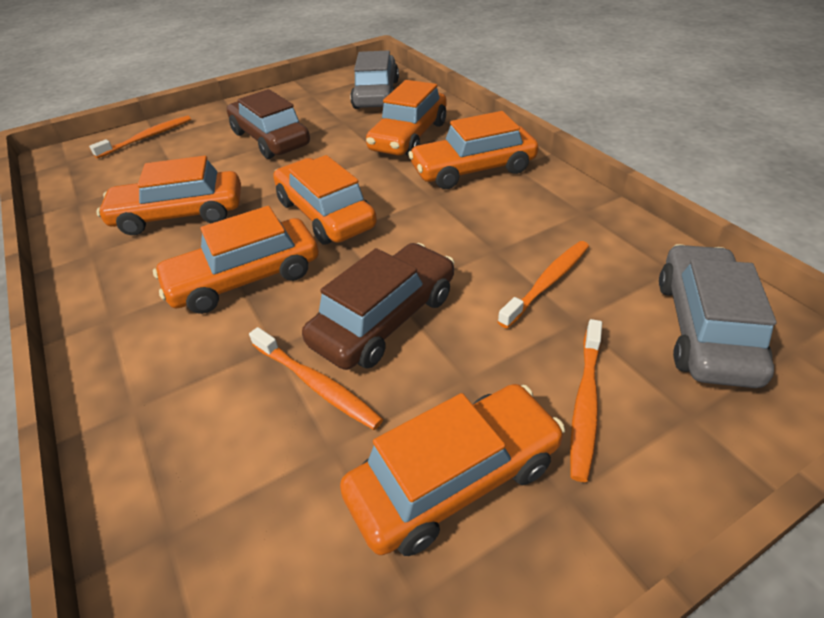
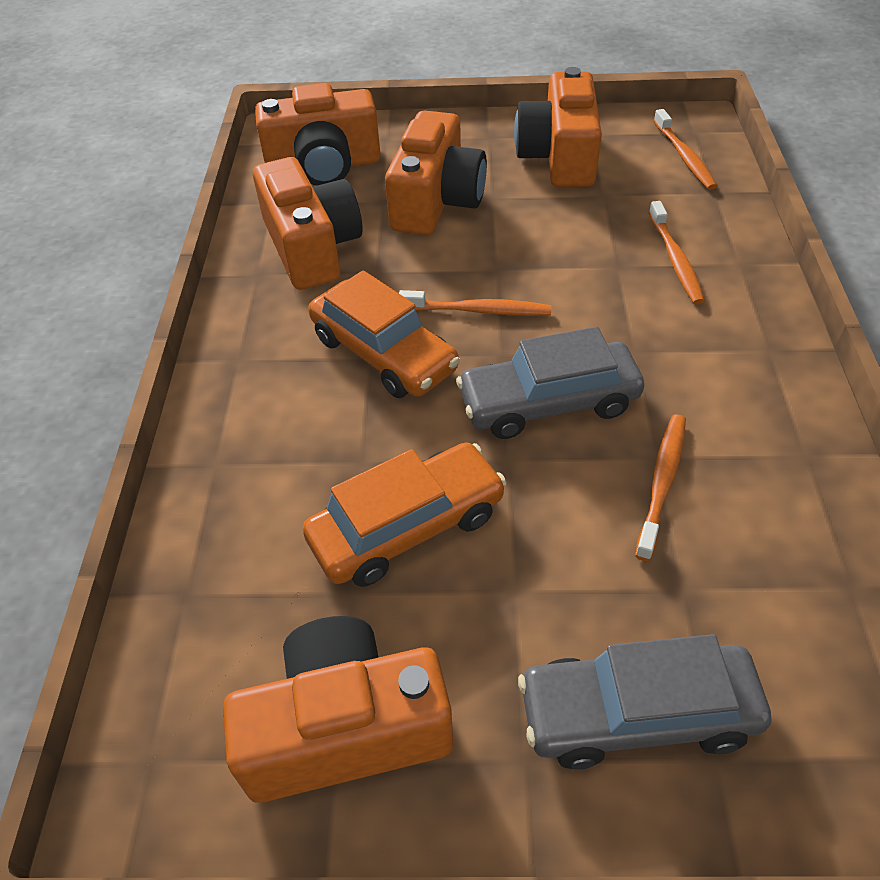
brown car: [227,89,310,159] [302,243,455,370] = 2 -> none = 0
orange camera: none = 0 -> [223,616,453,803] [253,157,363,290] [255,83,380,186] [385,110,487,235] [514,67,602,187] = 5
orange car: [96,156,241,235] [153,206,319,314] [273,155,377,245] [340,384,565,556] [366,80,447,156] [408,111,538,189] = 6 -> [303,442,507,587] [308,270,460,398] = 2

